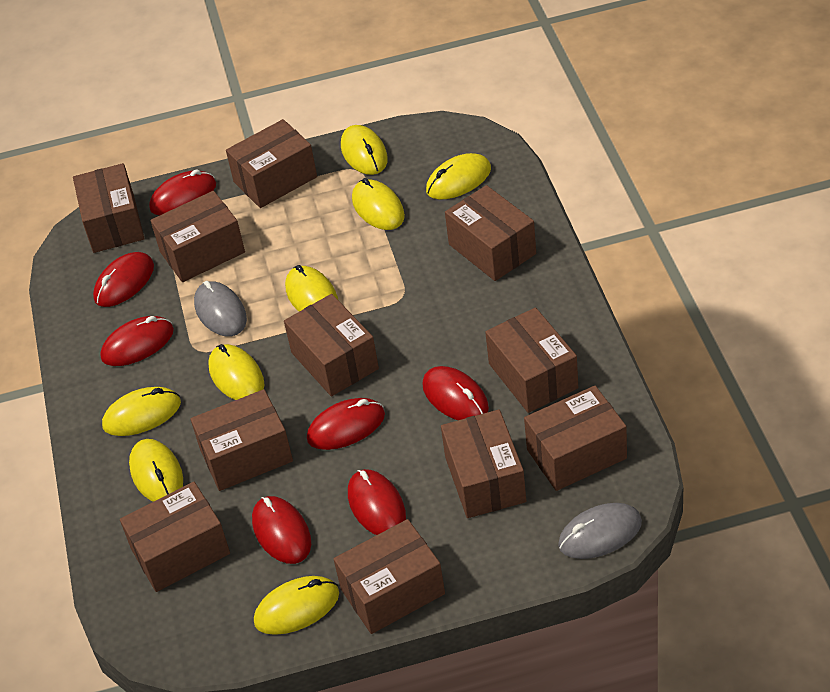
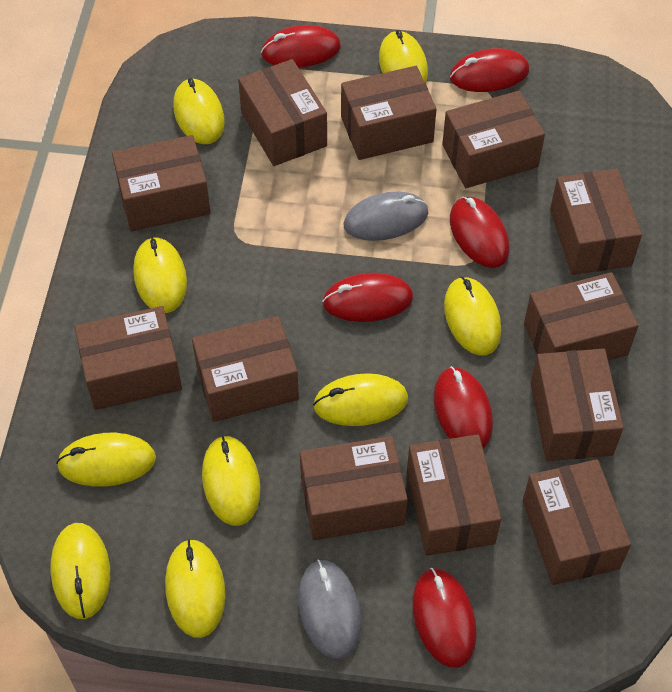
brown box: [73,163,145,253] [120,482,230,592] [150,191,245,282] [190,389,293,491] [226,119,317,208] [284,294,379,396] [334,519,445,634] [441,409,526,518] [445,185,536,281] [485,307,578,413] [524,386,627,491] = 11 -> [75,306,182,410] [112,135,211,231] [192,316,299,422] [238,59,327,166] [300,436,408,540] [341,66,436,160] [407,434,501,556] [442,91,545,188] [523,459,631,585] [524,272,639,360] [530,348,624,461] [550,168,642,275] = 12
red mouse: [93,252,154,307] [101,316,174,366] [149,169,216,215] [252,496,311,564] [307,398,385,450] [348,469,406,535] [422,366,489,420] = 7 -> [261,25,341,68] [322,273,413,322] [412,568,477,668] [434,366,493,448] [450,48,529,92] [450,197,510,268] = 6
yellow mouse: [102,387,181,436] [129,439,183,502] [208,344,265,400] [254,576,339,635] [285,265,338,312] [341,125,388,175] [352,178,405,230] [426,153,491,200] = 8 -> [51,523,110,619] [56,433,156,487] [133,237,187,313] [165,539,225,638] [173,78,225,144] [202,435,261,526] [313,373,408,426] [379,30,428,84] [444,276,501,356] = 9

